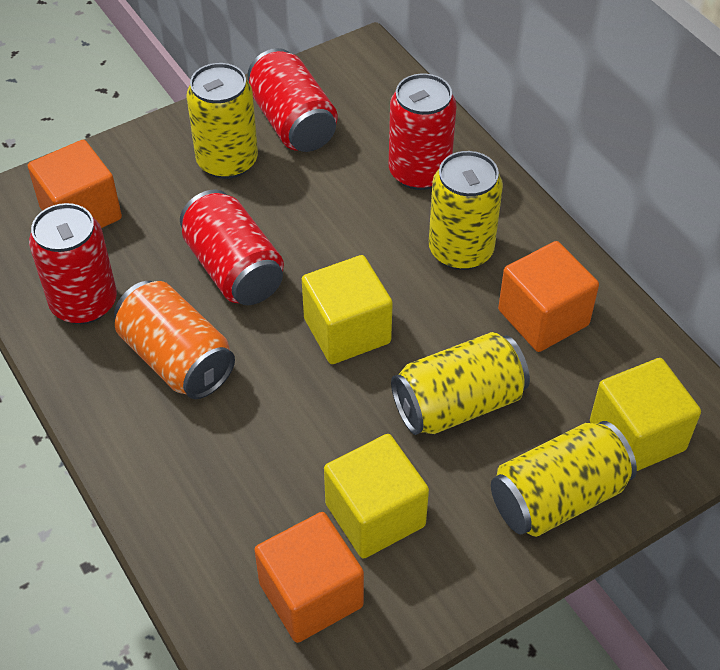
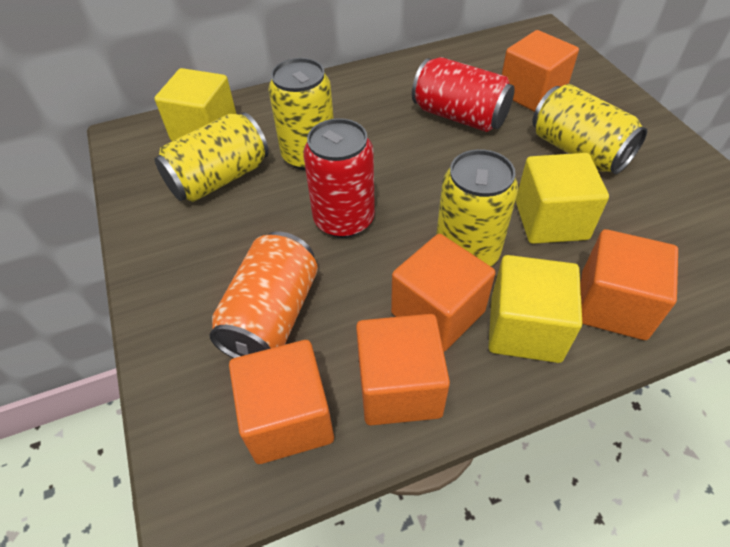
orange cube: [28,140,122,228] [254,512,364,643] [498,241,599,352] = 3 -> [229,340,334,464] [356,314,450,425] [391,234,495,352] [502,30,579,112] [580,229,678,340] = 5
red can: [29,203,117,324] [180,190,284,305] [247,48,338,152] [389,74,456,190] = 4 -> [303,118,375,238] [412,57,515,132] = 2

